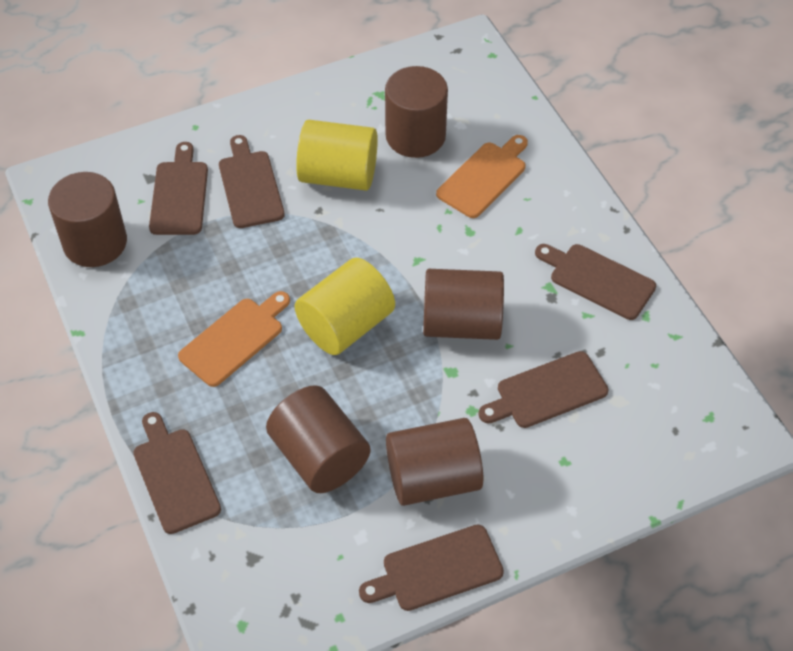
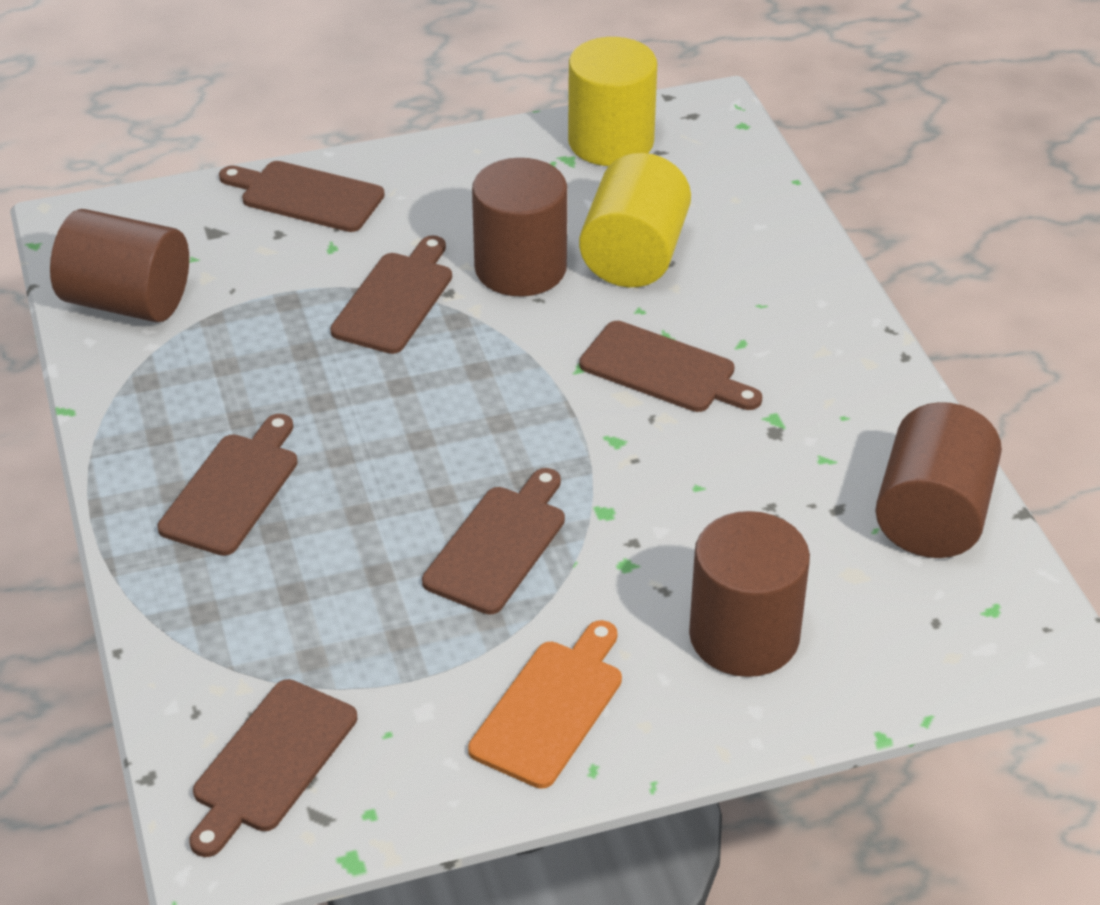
brown cylinder: [48,172,127,267] [266,385,370,493] [385,66,448,158] [386,418,483,506] [423,269,504,340] = 5 -> [50,209,189,322] [472,158,567,296] [689,511,810,677] [875,402,1002,558] = 4
orange cutting board: [178,291,290,387] [436,135,528,218] = 2 -> [468,620,622,789] = 1

